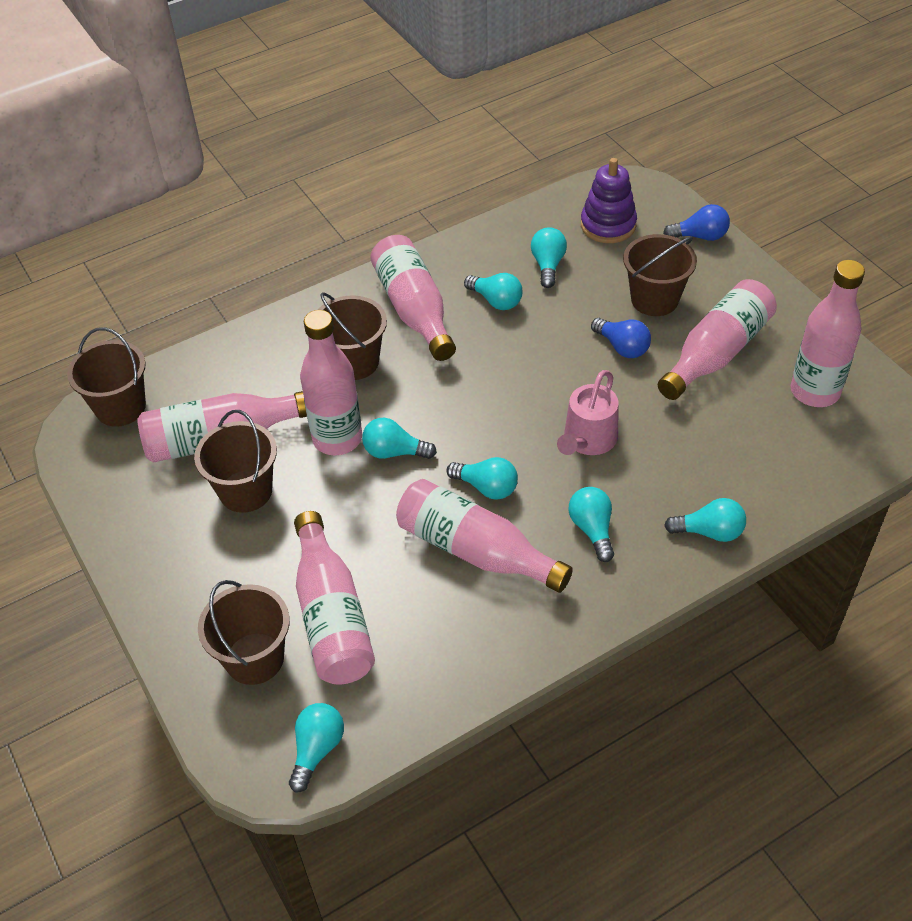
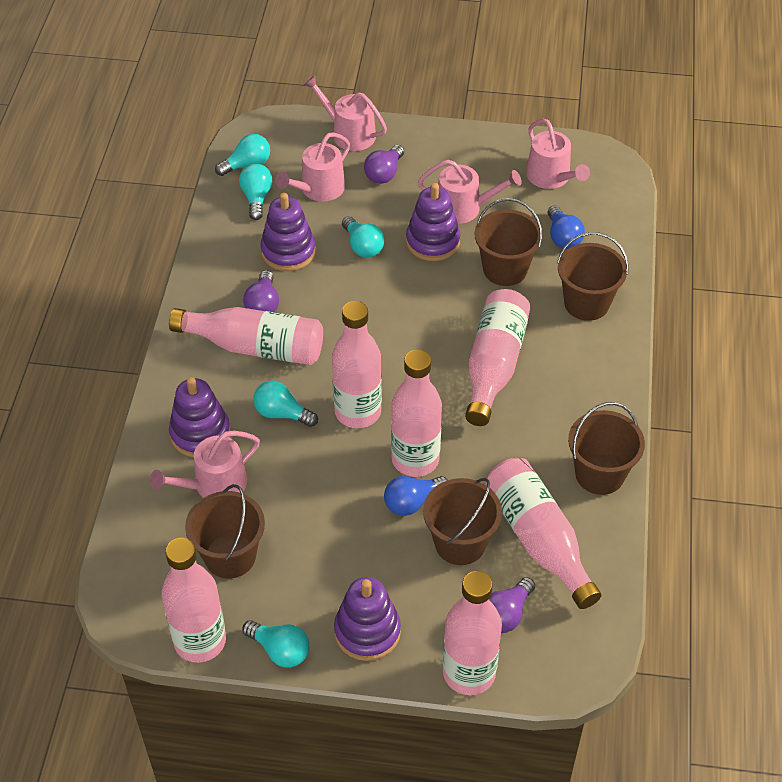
pink watering can: [557,370,618,455] = 1 -> [150,431,260,498] [275,132,350,201] [304,75,387,151] [418,160,522,224] [526,119,590,189] = 5
purple light bulb: none = 0 -> [243,270,279,312] [364,145,404,184] [489,577,535,633] = 3
purple stacking toy: [581,158,637,243] = 1 -> [169,377,230,457] [260,193,316,271] [334,577,401,661] [406,183,460,261] = 4
turquoise light bulb: [289,703,344,793] [362,418,437,459] [446,457,518,500] [464,273,523,310] [531,227,567,288] [569,487,614,562] [664,498,746,542] = 7 -> [215,134,270,176] [239,163,272,220] [242,620,309,668] [253,381,318,427] [342,216,384,258] = 5

